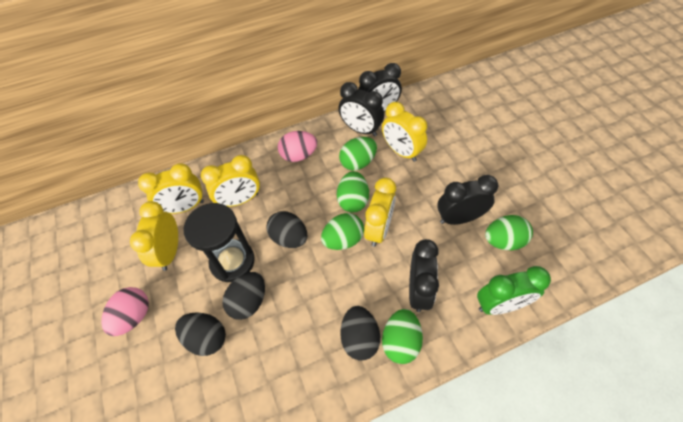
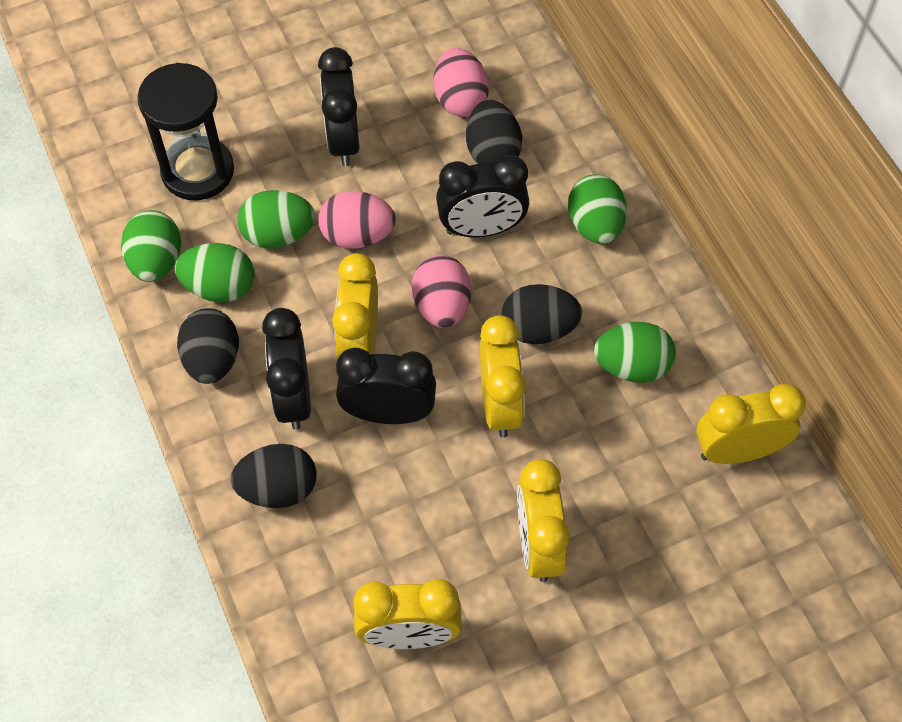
green clock: [477,266,551,315] = 1 -> none = 0
pink egg: [101,287,149,336] [278,131,317,162] = 2 -> [318,191,396,249] [412,255,471,328] [434,48,489,117] = 3

